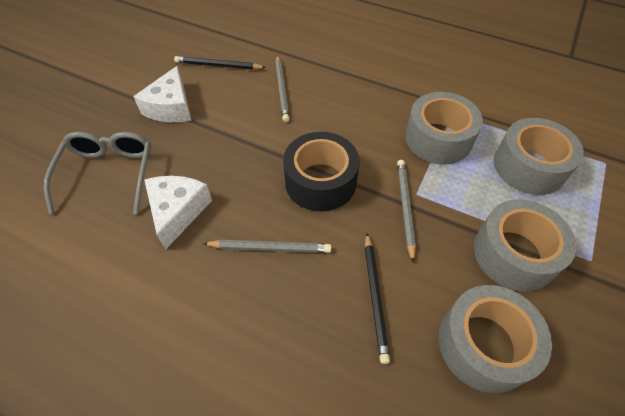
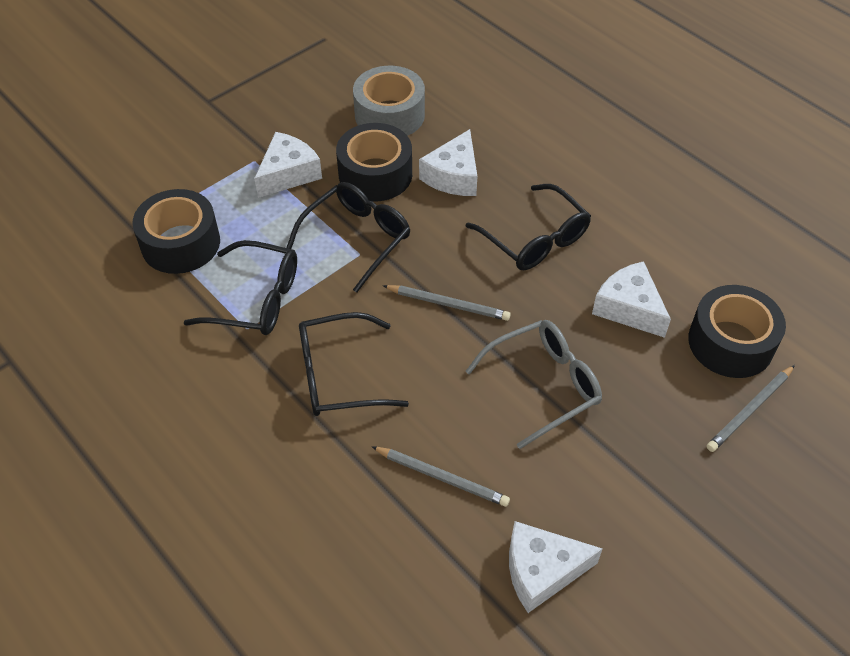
black glasses: none = 0 -> [184,240,297,335] [286,182,410,293] [299,312,409,416] [466,184,591,270] = 4
black pencil: [174,56,266,70] [365,233,390,364] = 2 -> none = 0
black tape: [283,132,360,212] = 1 -> [132,189,220,274] [336,123,412,201] [688,285,786,378] = 3
grey tape: [405,92,483,164] [438,285,552,393] [474,199,576,292] [494,118,584,195] = 4 -> [353,66,425,136] = 1
white cheese: [133,66,192,122] [144,176,212,250] = 2 -> [254,132,322,198] [419,129,477,196] [509,521,602,613] [592,261,671,338] = 4

